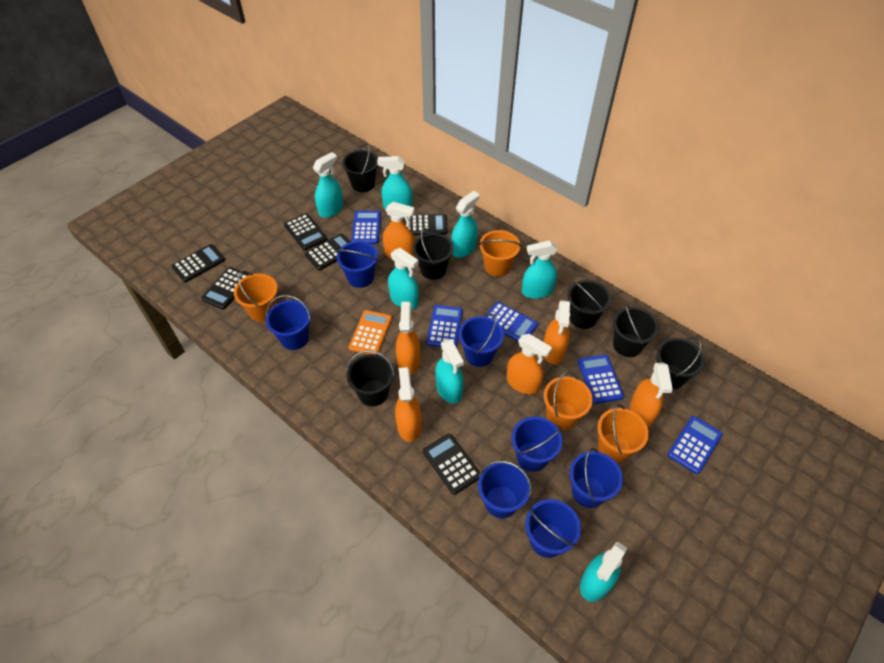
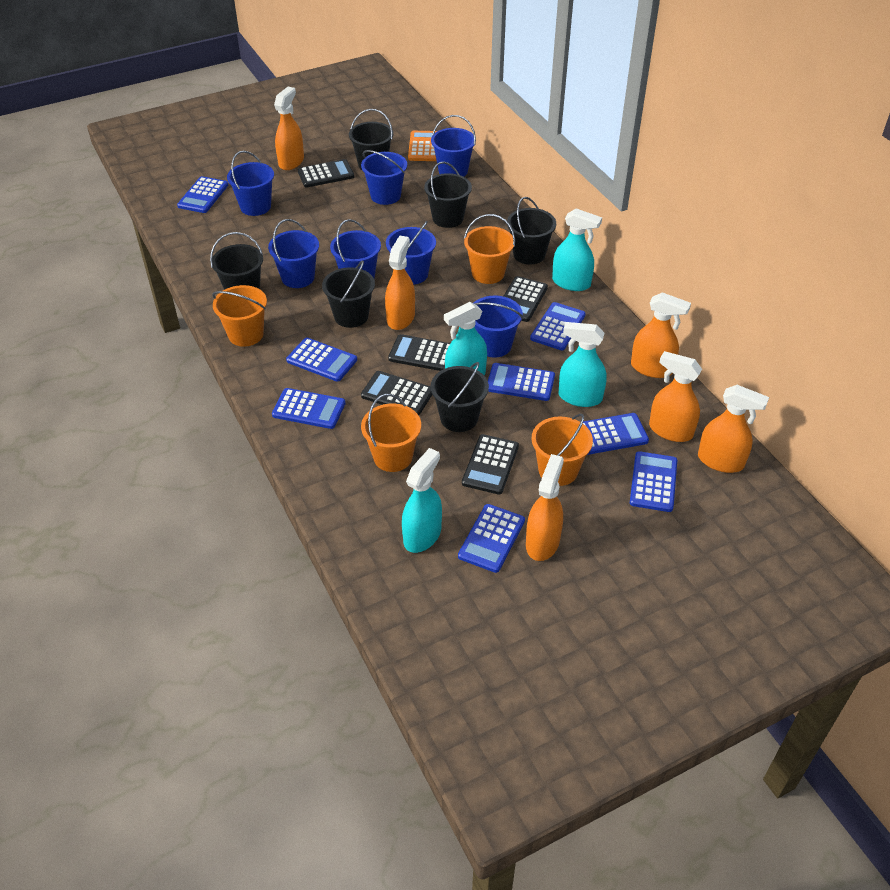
black calculator: [171,244,225,282] [201,267,250,310] [284,213,327,251] [305,234,350,270] [403,214,448,235] [423,434,480,495] = 6 -> [298,159,354,188] [361,371,432,415] [388,334,451,371] [462,434,519,495] [503,276,548,322] = 5
blue calculator: [352,211,381,244] [427,305,463,347] [485,302,538,341] [578,354,624,404] [668,416,723,474] = 5 -> [177,176,228,213] [272,388,345,429] [286,338,357,382] [458,504,525,573] [488,363,555,401] [530,302,586,350] [583,413,649,455] [630,451,677,512] = 8
turquoise spray bottle: [313,152,343,218] [377,156,412,210] [388,248,419,309] [435,339,464,404] [451,191,479,258] [522,241,558,299] [580,542,628,602] = 7 -> [402,448,442,553] [444,302,487,375] [552,208,602,291] [559,322,607,407] = 4

